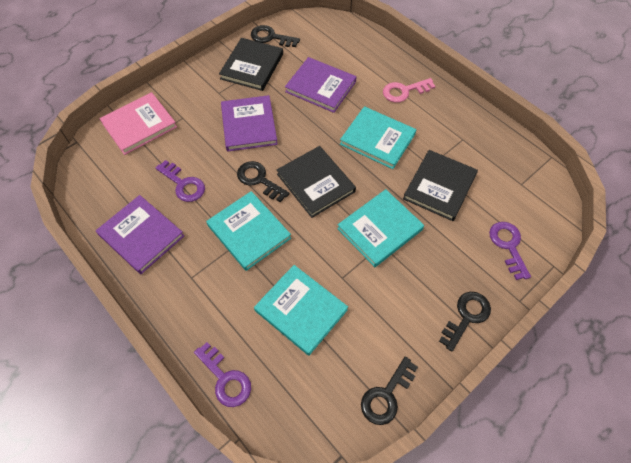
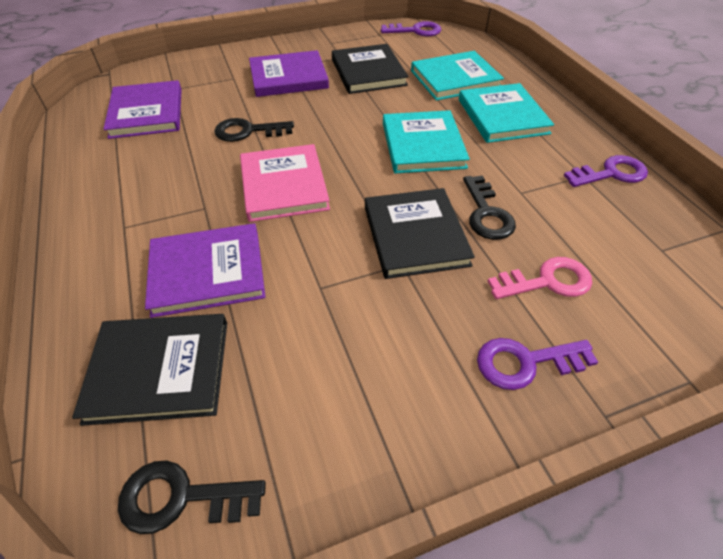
black key: [237,161,290,202] [251,25,300,47] [361,357,418,425] [439,292,491,351] = 4 -> [118,461,266,534] [214,118,294,142] [463,176,516,240] = 3
turquoise book: [206,191,291,271] [254,265,348,356] [337,189,424,267] [340,106,416,169] = 4 -> [383,110,470,173] [411,51,504,101] [459,83,554,143] = 3

